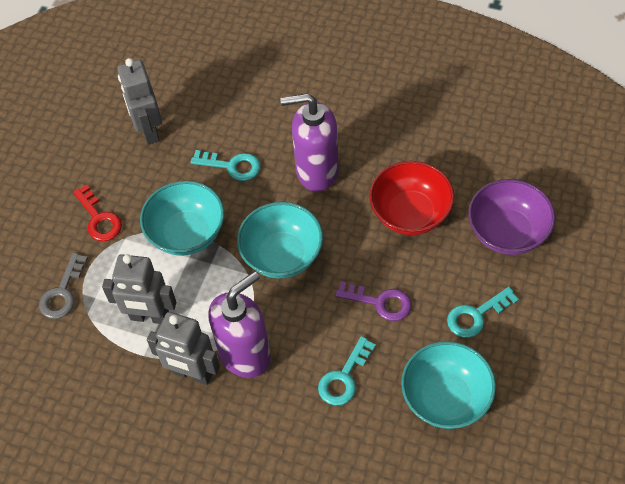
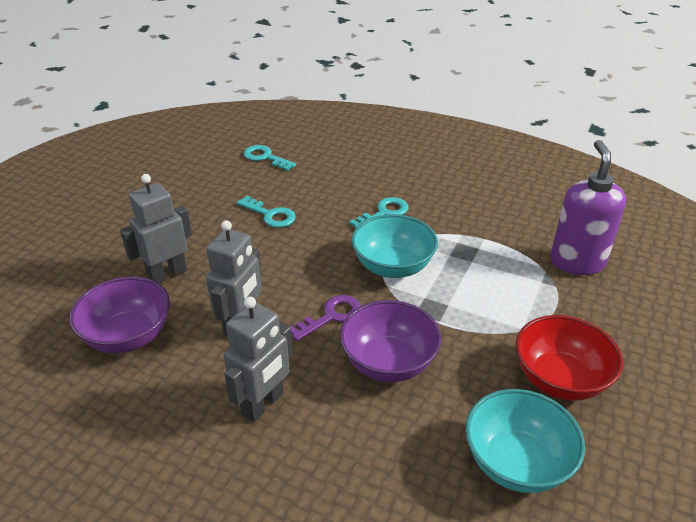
grey key: [39,253,88,319] = 1 -> none = 0
purple bowl: [468,179,555,255] = 1 -> [69,276,170,353] [340,300,441,382] = 2
purple soap dispenser: [208,271,271,378] [280,93,339,192] = 2 -> [550,140,626,275] = 1
red key: [73,185,122,241] = 1 -> none = 0
turquoise bowl: [140,181,224,256] [237,202,323,278] [401,341,496,429] = 3 -> [352,214,438,278] [465,389,585,493] = 2

